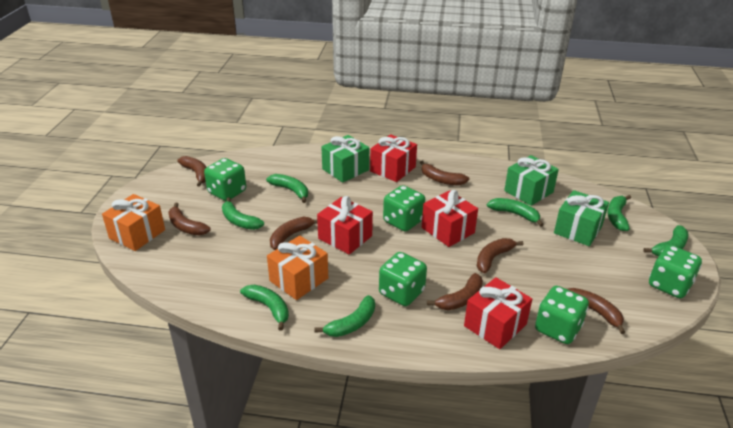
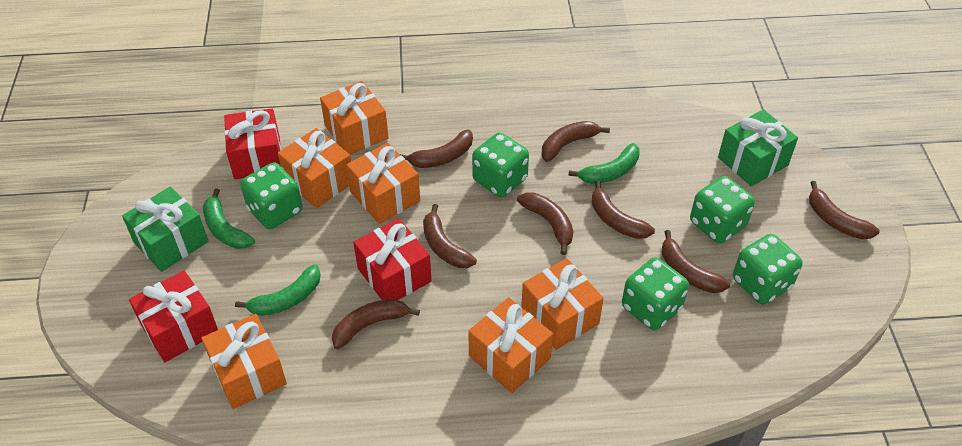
brown banana: [168,203,211,235] [177,156,206,187] [270,217,318,250] [420,161,469,185] [427,273,483,310] [477,238,523,273] [567,288,625,334] = 7 -> [332,299,420,349] [400,129,473,168] [423,204,477,268] [517,192,573,255] [542,121,610,162] [592,180,655,239] [662,230,730,293] [809,181,880,239] = 8
green banana: [222,197,264,230] [240,285,289,331] [266,174,308,203] [315,295,375,337] [487,198,544,227] [607,195,631,231] [643,225,688,256] = 7 -> [203,188,255,249] [235,264,321,316] [568,143,640,184] = 3
green gift: [321,135,369,183] [504,155,559,206] [554,190,609,246] = 3 -> [122,186,209,272] [718,109,798,186] = 2
orange gift: [102,194,165,251] [267,235,328,300] = 2 -> [201,314,287,409] [278,128,351,208] [320,81,388,155] [346,143,420,224] [468,297,553,393] [521,258,604,350] = 6
red gift: [317,196,373,255] [370,134,417,182] [422,190,478,247] [464,277,532,349] = 4 -> [129,270,218,362] [224,108,281,179] [353,218,432,300] = 3

